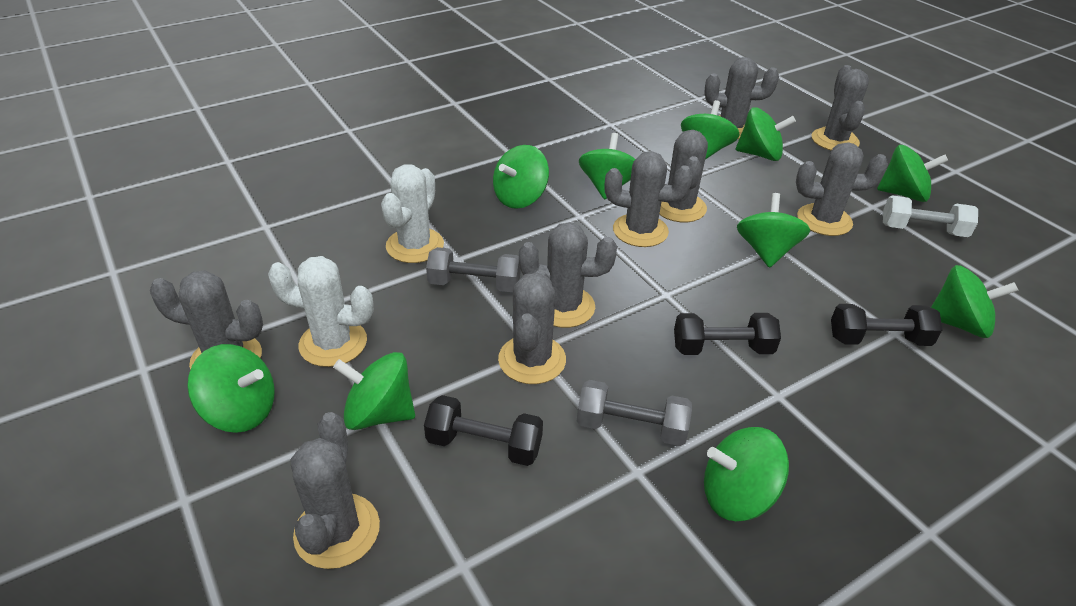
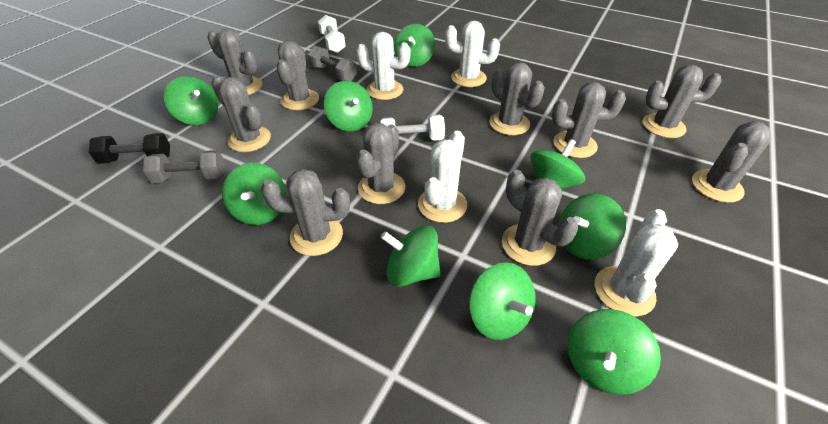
black dumbbell: [424,395,543,466] [674,313,781,355] [831,304,942,346] = 3 -> [89,133,170,164] = 1
green spinning top: [187,344,275,433] [333,352,415,430] [493,145,549,209] [579,133,635,200] [681,100,739,159] [704,427,789,521] [736,107,796,161] [737,193,810,268] [877,145,948,202] [931,265,1018,338] = 10 -> [164,76,219,125] [222,163,286,225] [324,81,373,131] [381,225,441,287] [394,24,435,67] [469,262,536,340] [530,139,585,190] [559,193,626,260] [567,309,661,395] = 9
grey cactus: [150,270,263,370] [291,412,380,569] [498,270,566,384] [519,222,617,328] [605,151,693,247] [659,130,708,222] [704,57,779,139] [796,142,888,236] [812,65,869,151] = 9 -> [207,28,262,95] [211,76,271,152] [261,169,350,256] [277,40,319,110] [356,123,405,204] [489,62,545,135] [502,170,578,266] [552,82,626,158] [643,65,722,138] [692,121,771,203] = 10
white cactus: [268,256,374,367] [381,164,444,263] = 2 -> [356,32,411,100] [418,131,467,223] [445,21,500,87] [595,209,678,316] = 4
white dumbbell: [883,195,978,237] = 1 -> [318,15,346,53] [380,115,445,141] = 2

